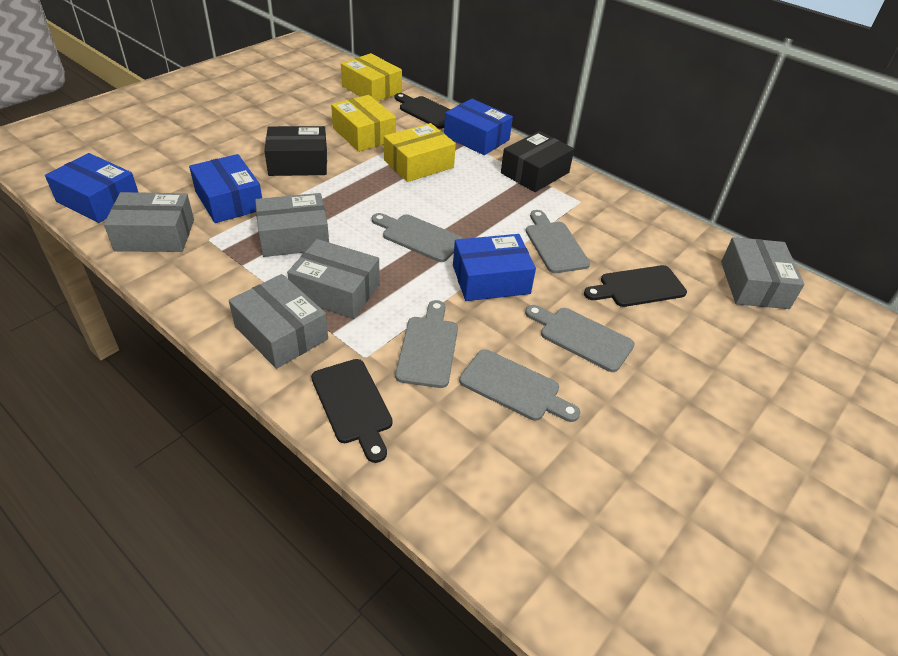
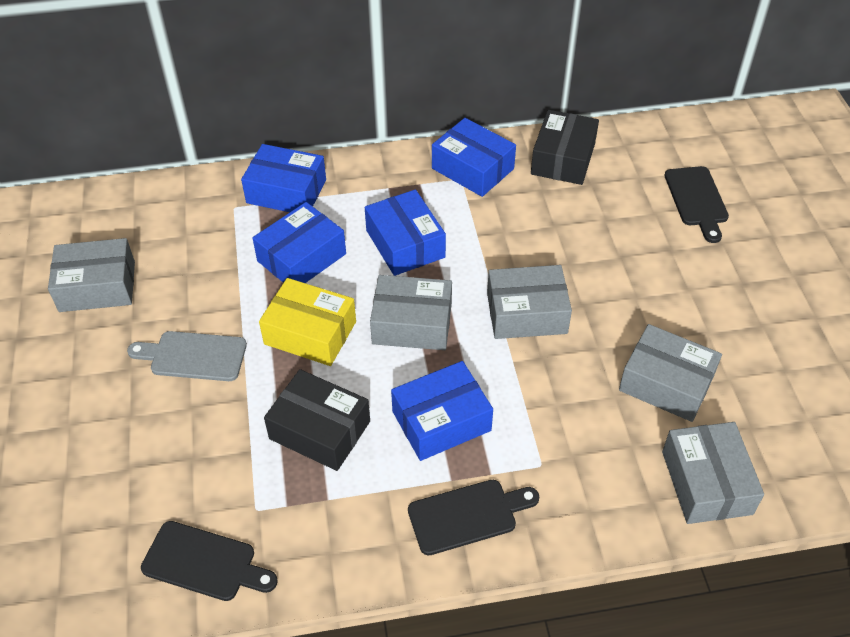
blue box: [45,153,139,223] [189,154,262,223] [444,99,513,155] [453,234,536,301] = 4 -> [241,144,326,212] [252,202,346,283] [365,189,446,276] [391,361,493,461] [432,118,516,197] = 5
grey cutting board: [372,213,463,262] [395,300,458,388] [459,349,581,422] [525,305,635,372] [526,210,590,273] = 5 -> [127,331,247,381] = 1
yellow box: [331,95,396,152] [341,53,402,102] [384,123,456,182] = 3 -> [259,278,356,366] = 1

